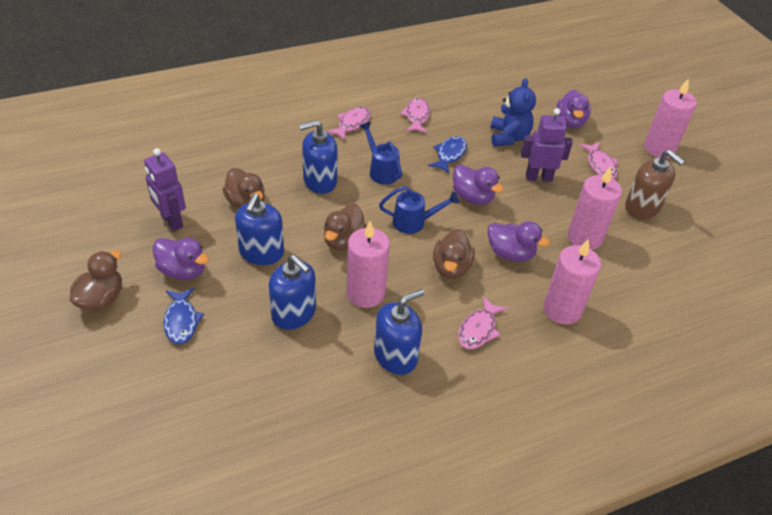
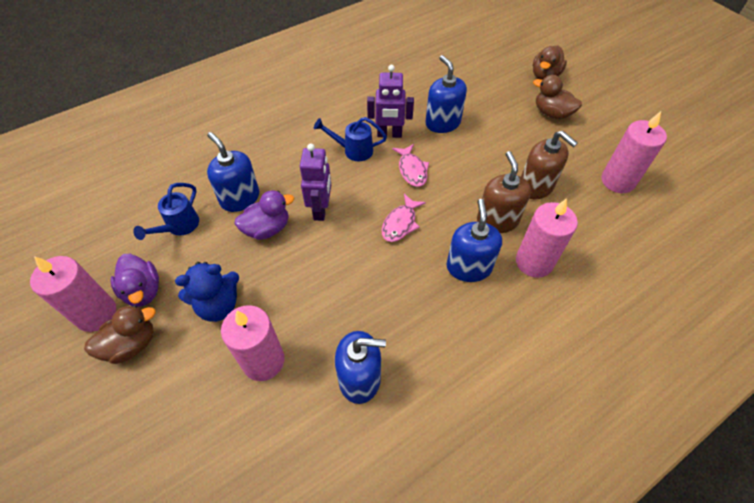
blue fish: [163,288,204,344] [428,136,467,173] = 2 -> none = 0
brown duck: [70,250,122,311] [223,168,265,209] [324,204,367,250] [433,229,475,279] = 4 -> [84,305,156,364] [533,45,567,80] [533,75,582,119] = 3
brown soap dispenser: [625,150,685,219] = 1 -> [477,151,531,233] [521,131,578,199] = 2
pink fish: [327,107,371,141] [400,98,430,133] [458,296,507,349] [579,142,618,179] = 4 -> [382,194,426,242] [392,144,429,187] = 2
purple duck: [153,238,209,280] [453,164,503,205] [487,221,550,262] [556,90,591,128] = 4 -> [110,254,159,307] [235,190,294,240] = 2

